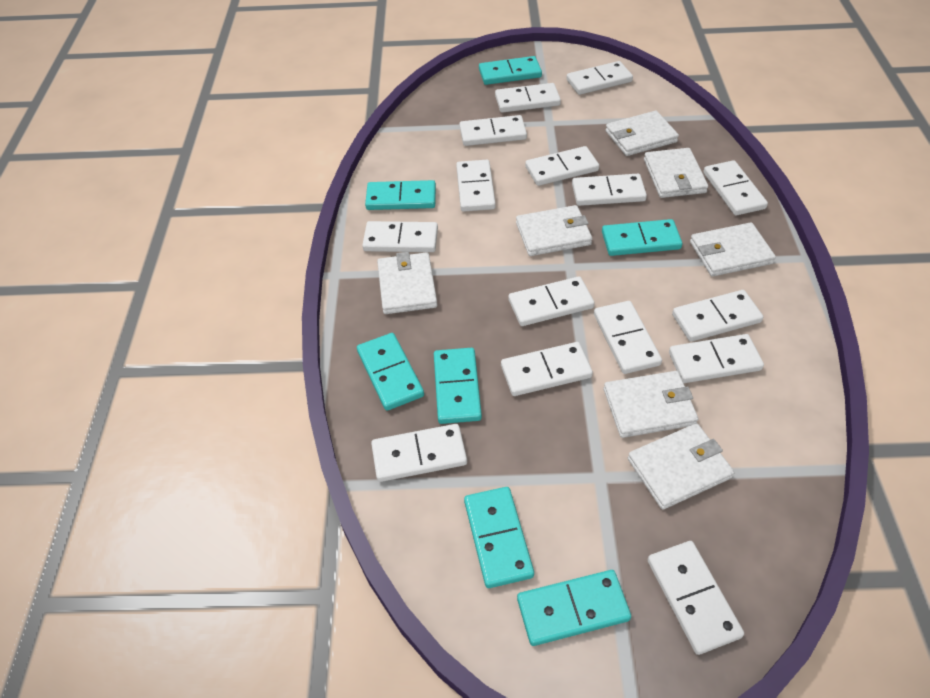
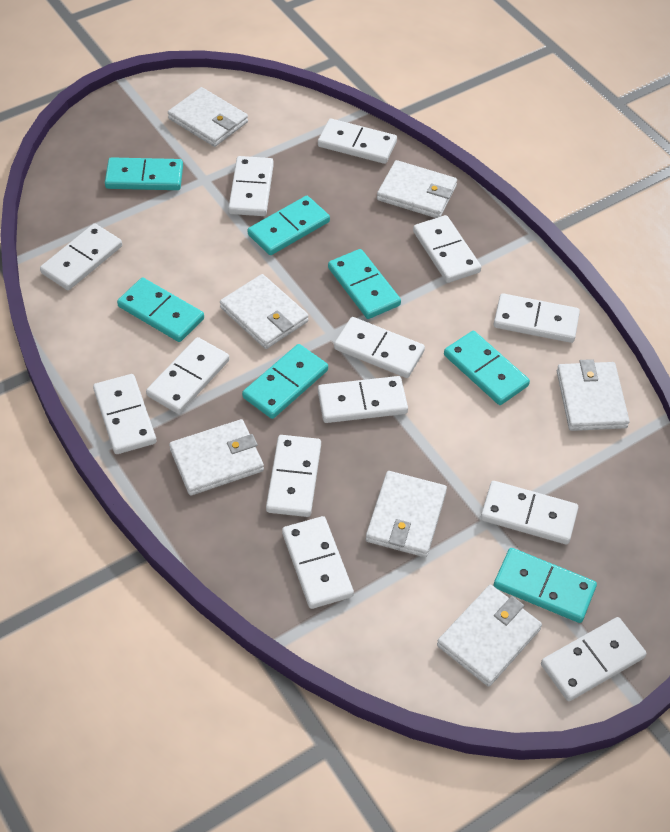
white domino: [362,221,438,252] [371,424,467,482] [456,160,496,212] [459,115,527,146] [495,83,561,113] [501,342,593,396] [508,276,595,326] [525,146,599,186] [566,61,633,95] [572,174,647,206] [594,301,662,374] [647,541,744,655] [669,334,764,383] [672,290,763,342] [703,160,768,215] = 15 -> [40,223,122,290] [93,374,156,454] [146,337,229,414] [228,156,274,216] [266,435,321,517] [282,516,354,609] [318,119,397,164] [318,376,408,423] [334,317,425,378] [413,215,481,283] [481,481,578,544] [494,293,580,343] [541,617,647,701] = 13

